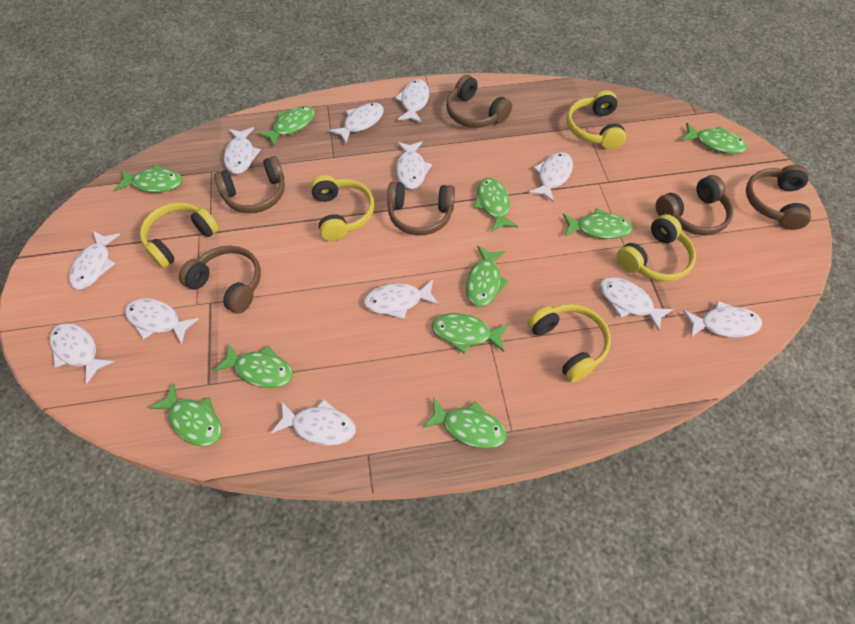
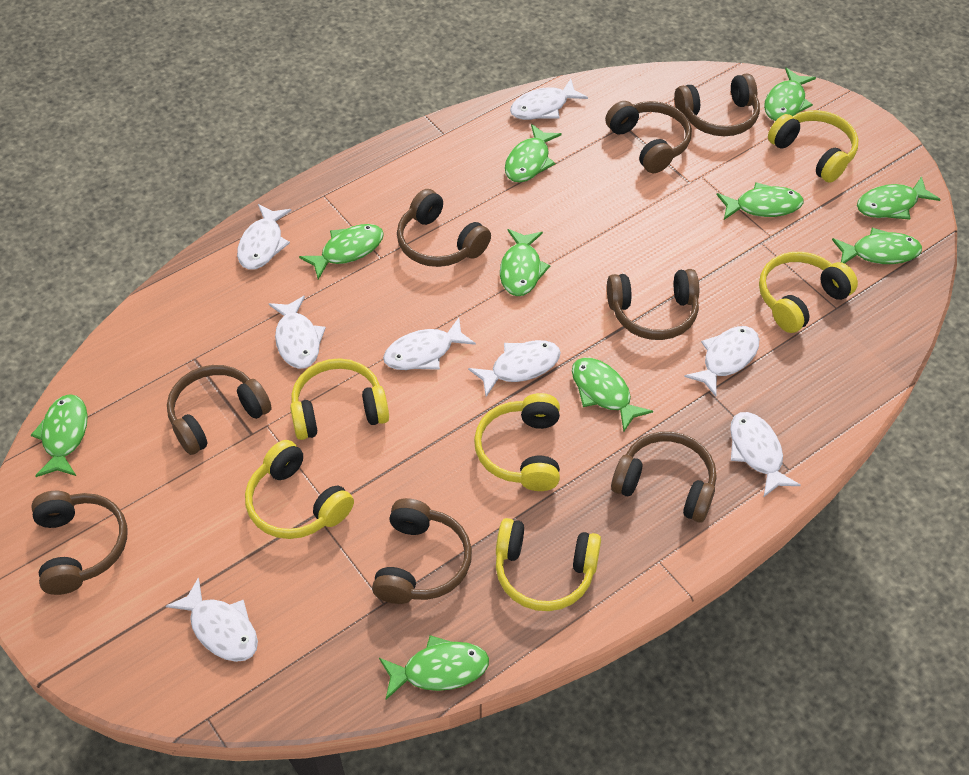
brown headphones: [179,245,261,314] [214,156,285,213] [387,182,455,235] [446,75,512,128] [656,175,733,235] [746,165,811,230] = 6 -> [31,491,127,595] [167,365,272,455] [372,498,472,604] [397,189,491,267] [605,101,692,173] [607,269,699,340] [611,431,716,523] [674,73,760,136] = 8
white fish: [50,323,114,384] [69,231,121,290] [125,298,199,344] [224,127,261,174] [271,399,356,445] [329,103,384,143] [364,280,439,319] [395,79,429,123] [396,141,432,189] [529,152,573,203] [600,277,674,331] [683,301,762,338] = 12 -> [166,577,258,662] [237,204,292,270] [269,296,326,369] [383,318,476,370] [468,340,561,397] [510,79,588,120] [684,326,759,397] [730,412,801,497] = 8
yellow headphones: [140,202,219,268] [311,175,374,241] [527,304,611,383] [567,90,626,150] [617,214,696,282] = 5 -> [245,440,354,539] [290,358,389,440] [474,393,560,491] [496,518,601,611] [759,252,858,333] [768,110,858,183] = 6

